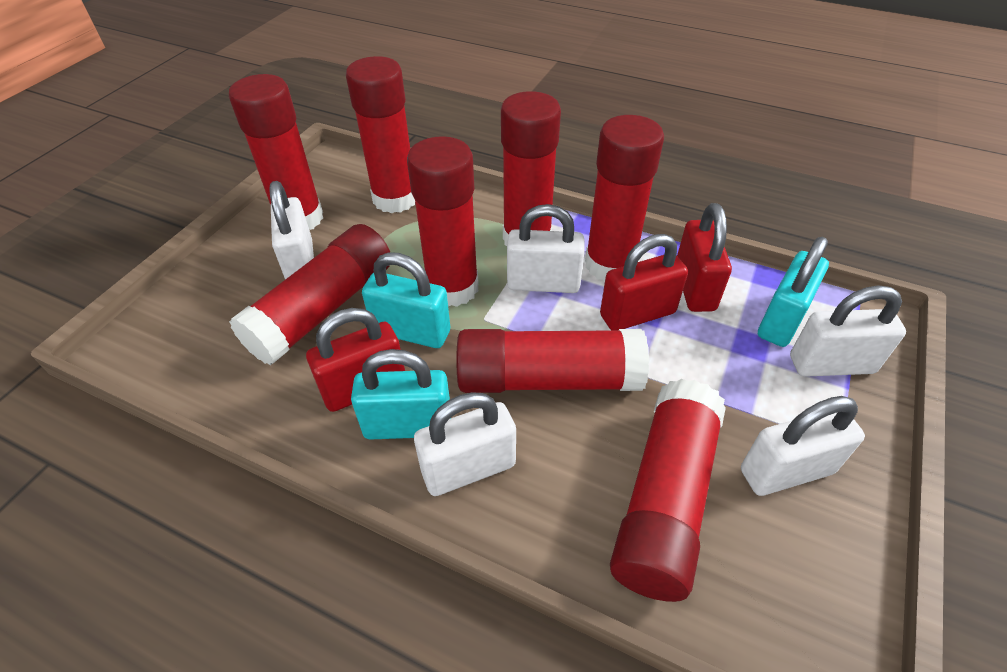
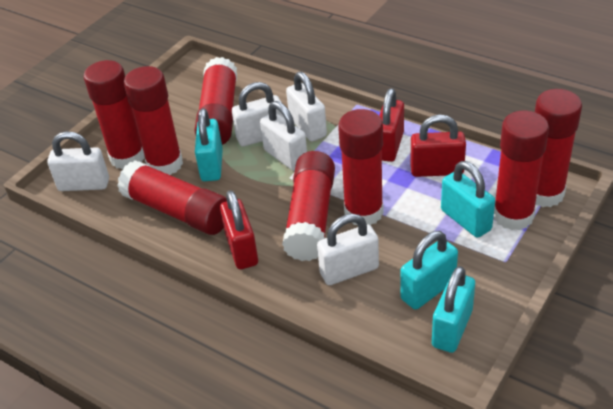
turquoise padlock: [351,349,451,440] [362,252,450,348] [758,237,829,347] = 3 -> [195,108,223,181] [400,231,458,310] [432,266,475,353] [441,161,495,238] = 4

